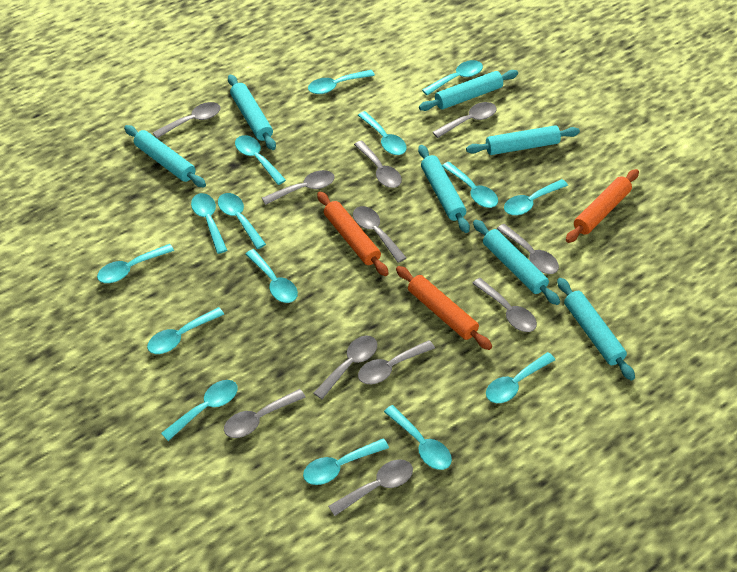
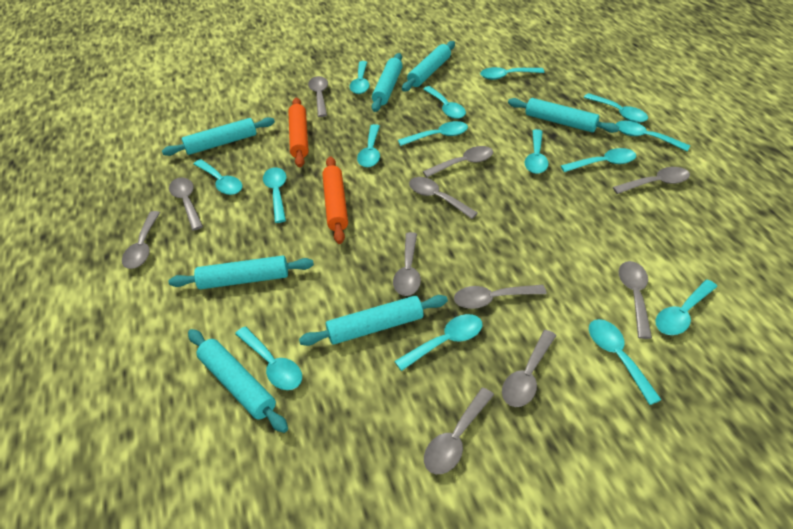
orange rolling pin: [317,191,389,276] [396,266,492,350] [566,169,639,243] = 3 -> [288,98,309,167] [322,156,348,244] = 2

